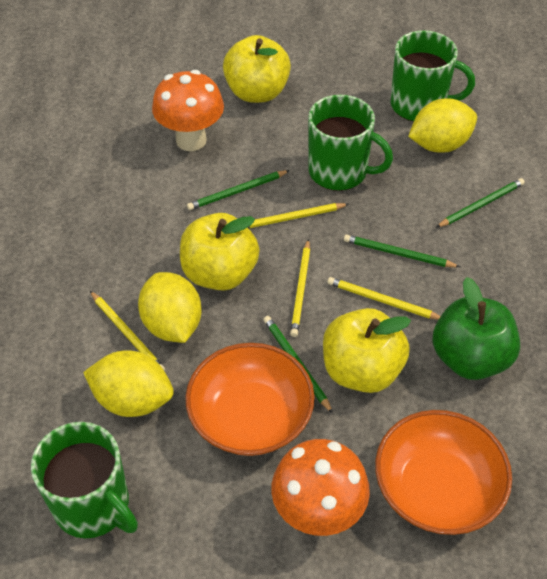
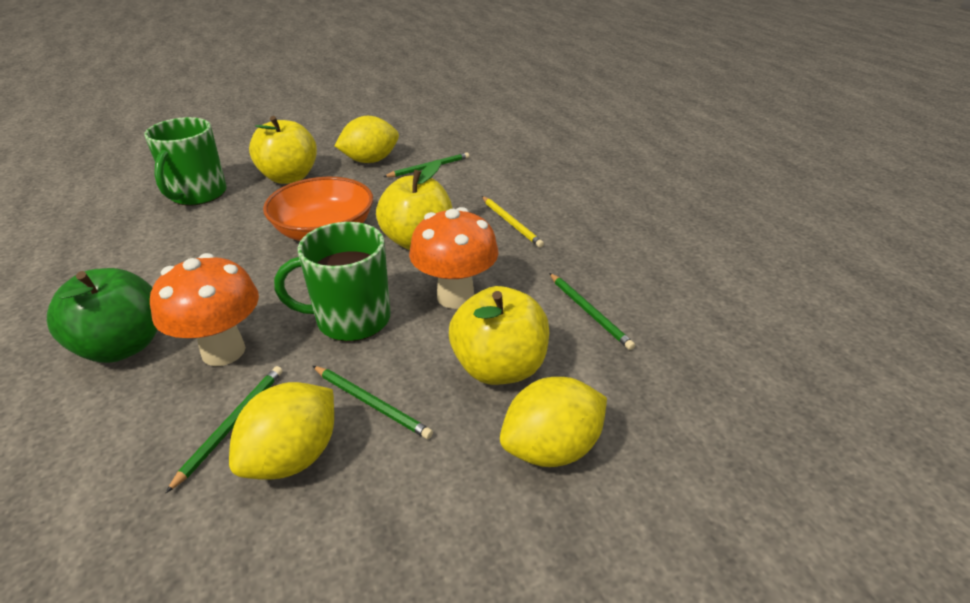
green mug: [31,422,138,538] [308,95,393,191] [390,30,475,122] = 3 -> [144,117,227,205] [274,222,391,342] = 2
orange bowl: [185,343,315,456] [375,410,512,535] = 2 -> [263,177,373,241] = 1
yellow pencil: [90,291,165,370] [247,203,349,229] [290,239,310,337] [327,277,441,320] = 4 -> [482,196,544,248] = 1

